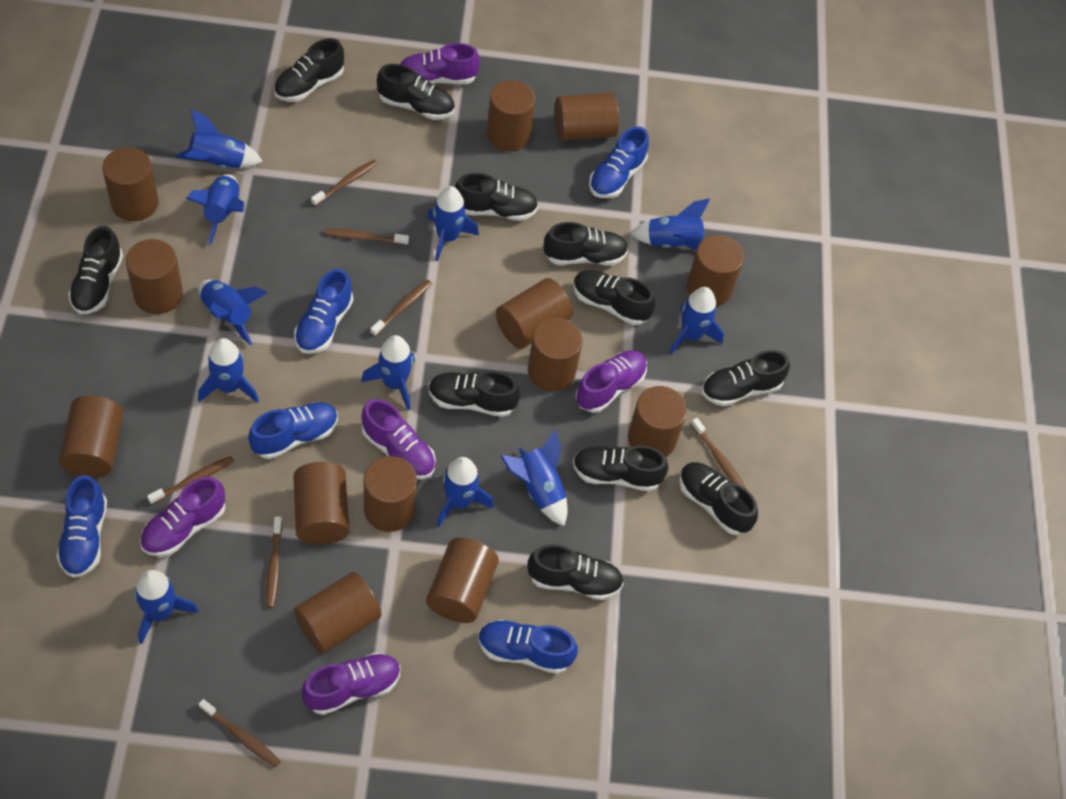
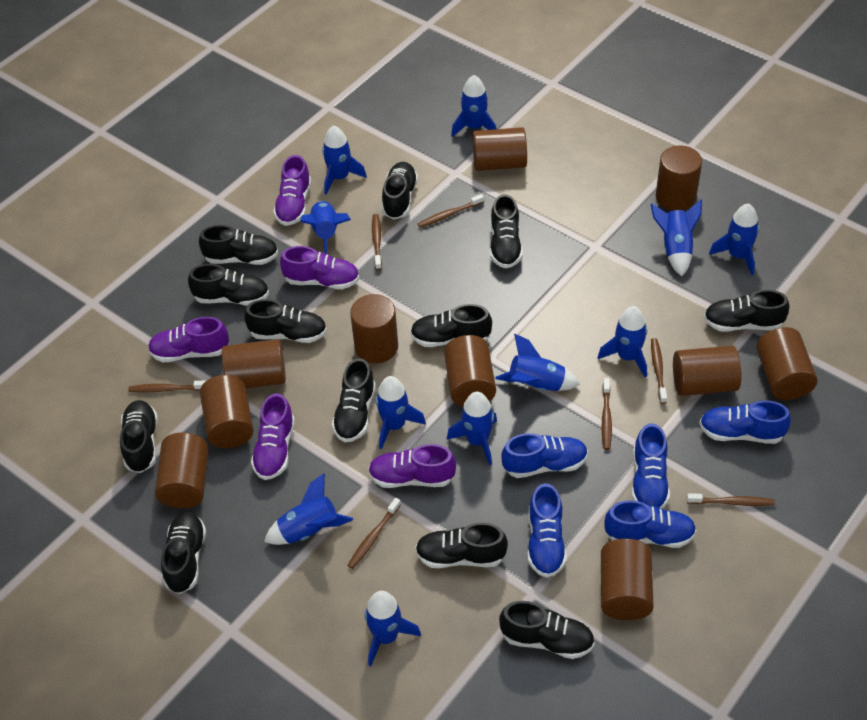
black shoe: [68,226,123,314] [274,38,344,102] [377,64,455,120] [428,371,520,417] [455,173,538,221] [527,544,623,600] [543,222,628,265] [573,270,655,325] [573,445,668,491] [679,462,758,535] [702,350,790,406] = 11 -> [120,400,158,473] [161,512,206,594] [188,264,269,305] [199,225,278,265] [244,299,327,343] [332,358,376,442] [382,162,418,219] [410,304,492,347] [415,523,508,568] [490,194,523,268] [499,601,595,659] [704,290,789,332] = 12
brown cylinder: [59,395,123,478] [102,147,159,221] [126,239,183,314] [293,462,349,545] [294,572,381,654] [364,456,417,532] [426,537,499,623] [487,80,536,151] [496,278,573,349] [528,318,583,391] [554,92,619,141] [628,386,687,457] [687,235,744,306] = 13 -> [155,432,209,509] [200,375,254,448] [222,339,286,388] [350,294,398,363] [444,335,496,407] [472,127,527,171] [601,539,654,620] [656,146,702,211] [673,346,742,396] [756,327,817,400] = 10

